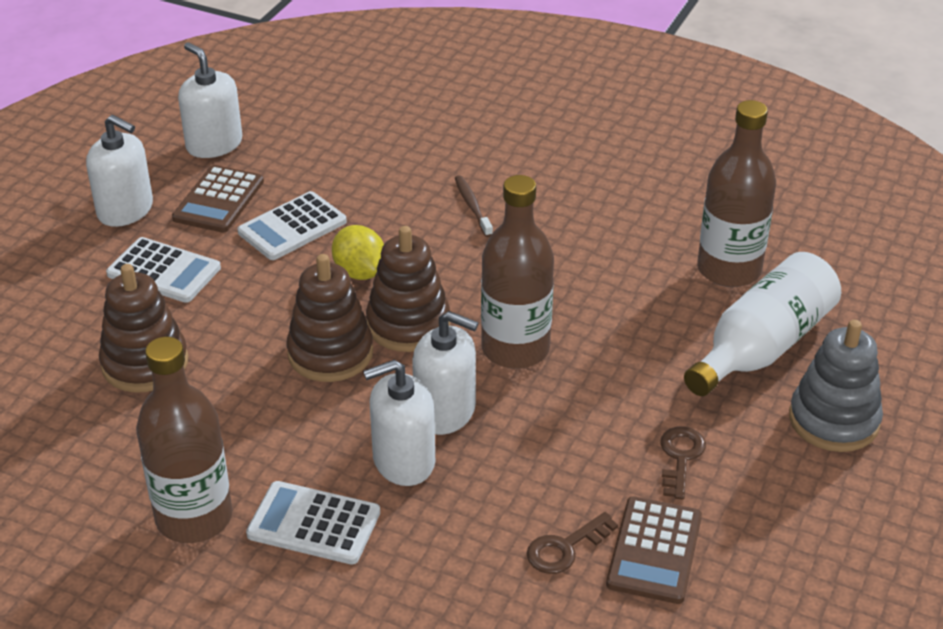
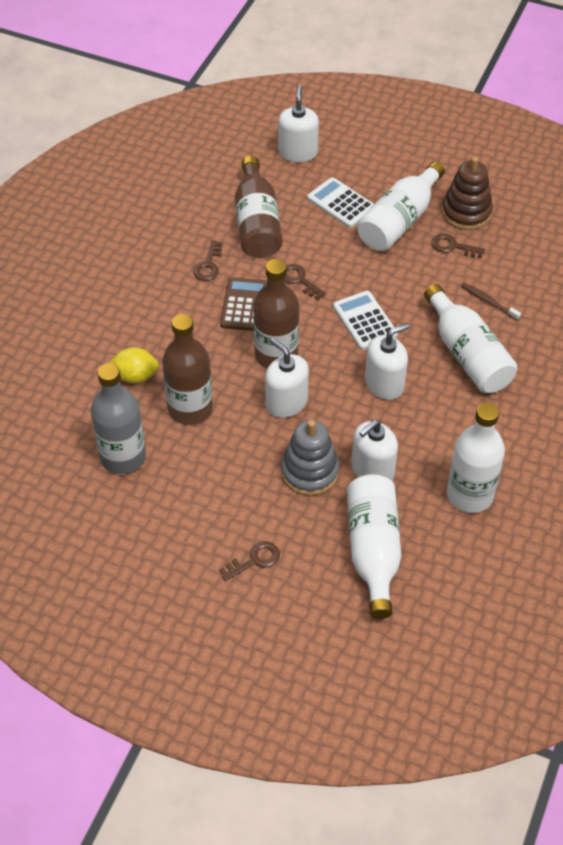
brown calculator: [172,165,264,232] [606,496,702,604] = 2 -> [220,277,267,331] = 1
brown key: [527,512,618,574] [660,427,706,500] = 2 -> [193,240,222,281] [219,541,280,581] [285,264,326,300] [431,233,485,258] = 4
brown stacking toy: [99,264,188,393] [286,254,373,382] [366,226,450,352] = 3 -> [442,156,493,230] = 1
grey bottle: none = 0 -> [91,363,146,474] = 1
white bottle: [684,252,841,396] = 1 -> [347,474,402,619] [357,161,445,251] [424,284,518,393] [447,403,505,513] = 4
white calculator: [106,237,221,303] [237,191,347,260] [246,481,380,565] = 3 -> [307,177,374,228] [333,291,398,350] = 2

